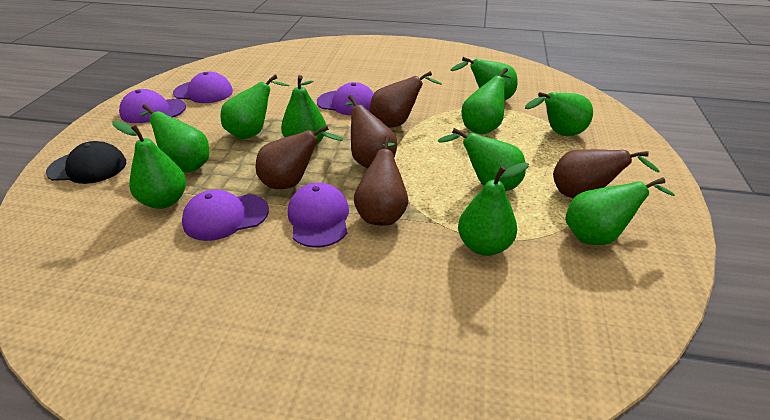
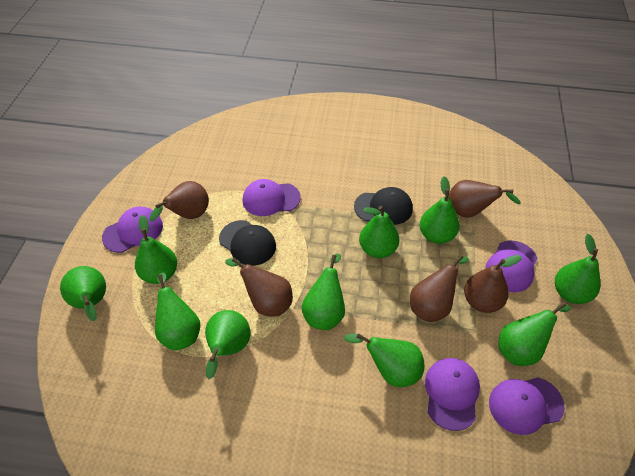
black cap: [46,141,126,184] = 1 -> [219,220,276,266] [354,187,413,225] = 2

